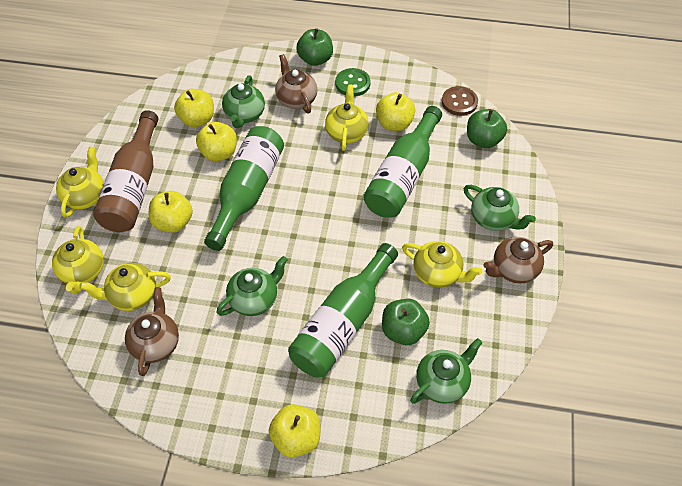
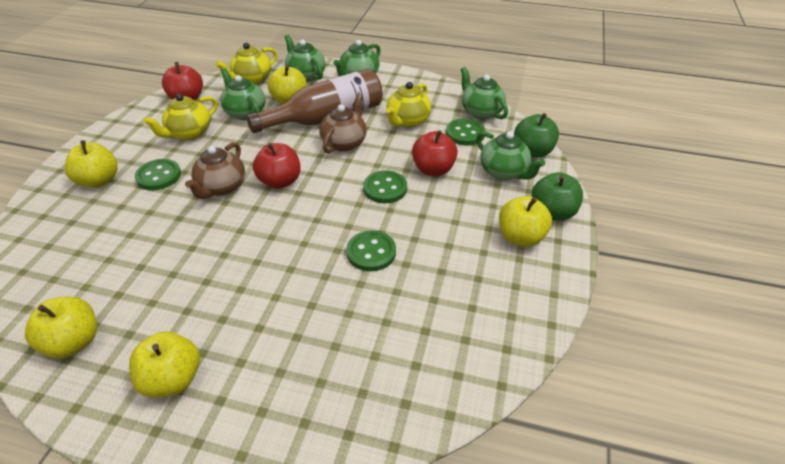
brown button: [442,86,478,116] = 1 -> none = 0
brown teapot: [125,287,179,376] [275,54,317,113] [483,237,553,283] = 3 -> [185,142,245,199] [319,94,367,154] = 2
green apple: [296,28,333,66] [382,298,430,345] [467,109,507,148] = 3 -> [514,113,559,158] [532,172,583,221] = 2
green bottle: [204,126,284,251] [288,243,398,377] [363,106,442,218] = 3 -> none = 0
green button: [335,68,371,96] = 1 -> [135,159,181,190] [346,231,396,271] [363,170,407,203] [446,119,486,145] = 4
green teapot: [217,256,288,316] [222,75,265,128] [410,338,482,404] [464,185,536,231] = 4 -> [220,68,266,120] [285,35,325,82] [333,40,381,76] [460,67,508,119] [476,131,545,180] = 5
red apple: none = 0 -> [162,62,203,100] [253,143,301,189] [412,130,458,176] = 3
yellow teapot: [52,226,104,294] [56,146,104,218] [79,263,171,311] [325,84,369,151] [402,241,482,288] = 5 -> [143,94,218,140] [215,43,277,84] [386,82,431,127] = 3

